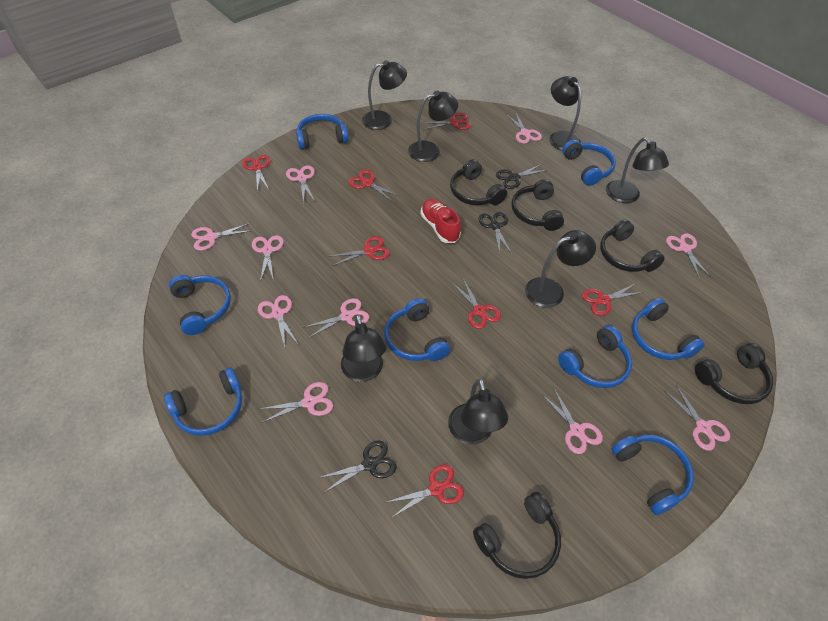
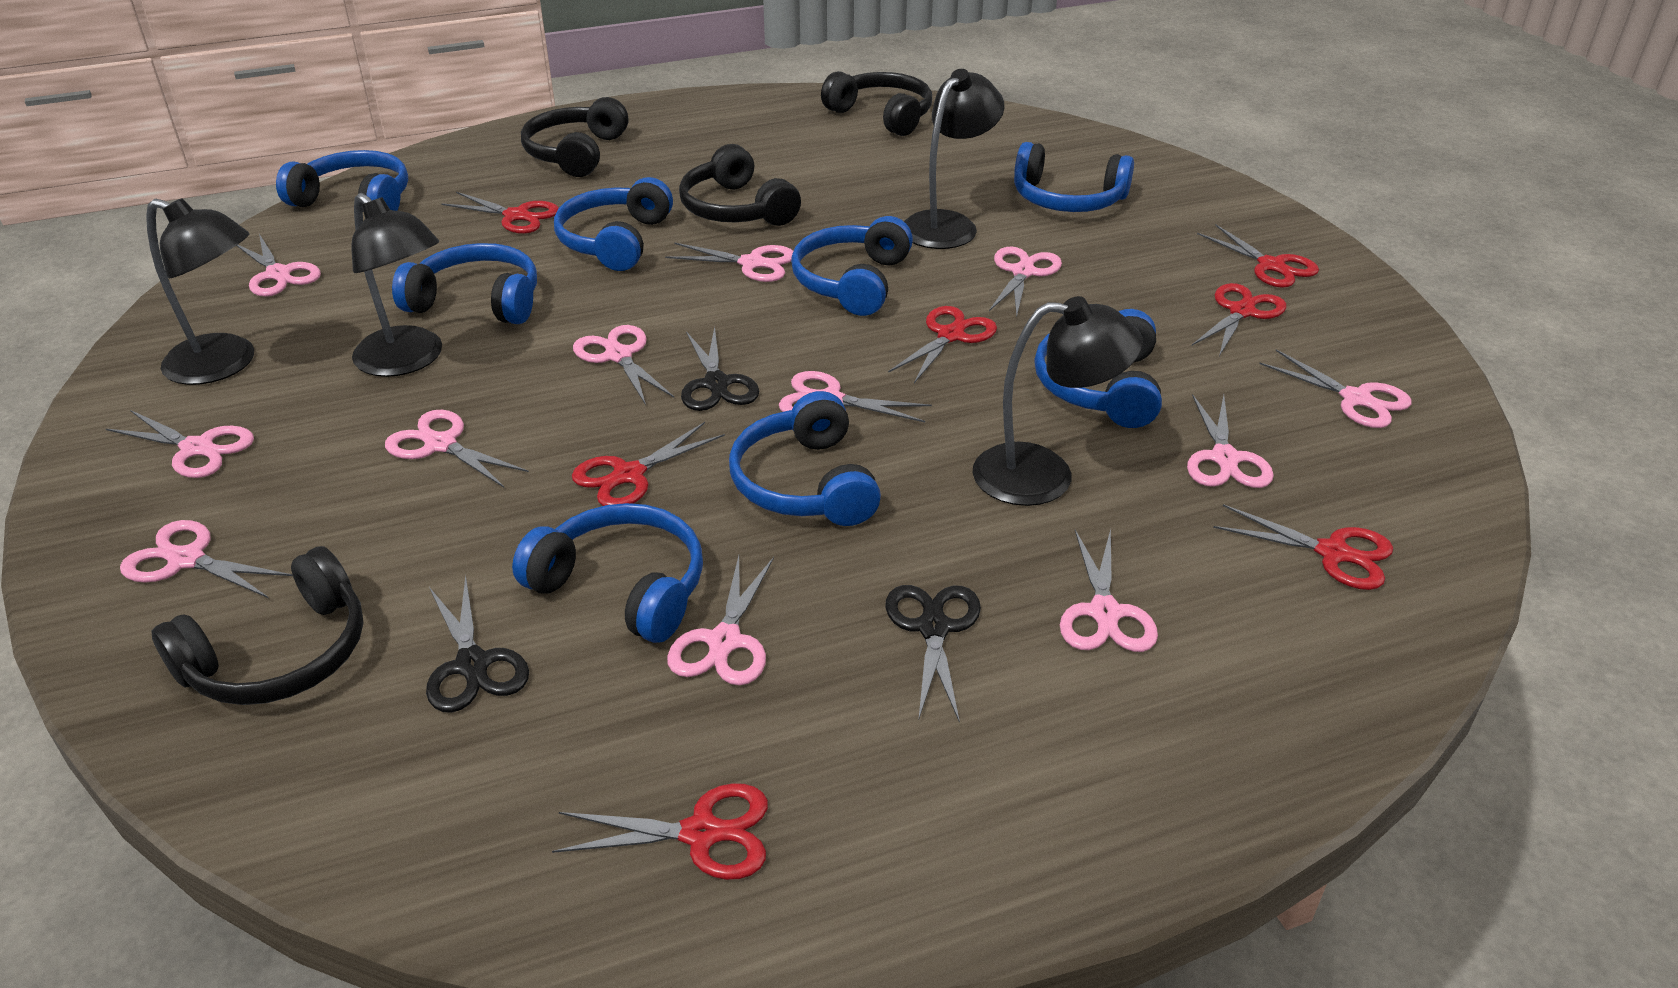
black headphones: [450,159,507,205] [473,492,561,579] [512,180,564,231] [600,219,665,272] [695,343,773,404] = 5 -> [151,546,363,705] [521,97,628,177] [679,144,801,226] [821,71,932,136] = 4
black lamp: [341,314,387,382] [362,60,407,130] [408,91,458,162] [448,379,508,445] [525,230,596,308] [549,76,581,151] [606,137,669,203] = 7 -> [146,198,254,385] [351,193,442,377] [904,69,1004,249] [972,296,1143,506] = 4
pink scissors: [191,223,250,251] [252,235,284,282] [258,295,299,347] [260,382,333,423] [286,165,315,204] [303,298,369,338] [506,112,542,144] [543,389,603,454] [665,385,730,451] [666,233,711,279] = 10 -> [106,410,254,478] [120,520,293,598] [236,234,321,297] [385,410,529,487] [573,325,674,405] [665,242,793,282] [667,556,774,685] [779,371,932,422] [989,247,1062,317] [1060,529,1158,652] [1187,394,1274,488] [1259,350,1412,428] = 12
red shoe: [421,198,461,243] = 1 -> none = 0

